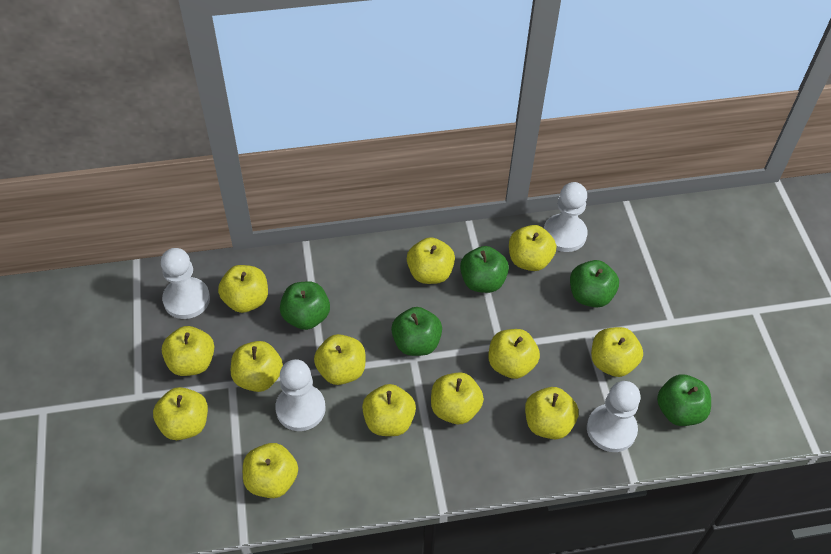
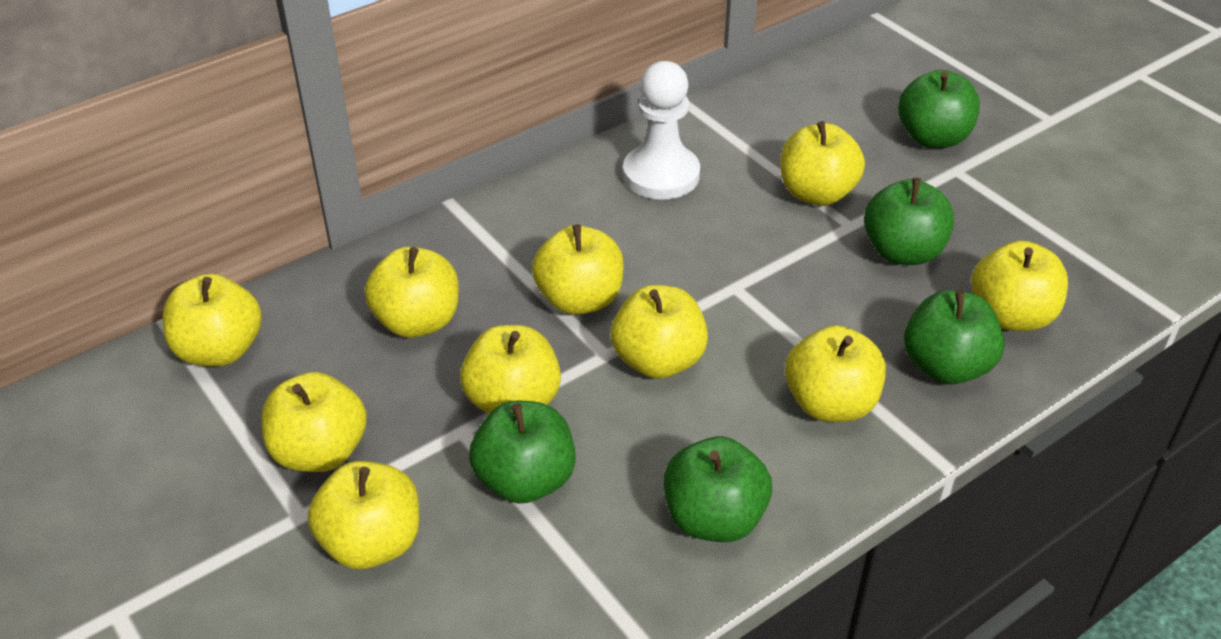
white pawn: [161,248,210,319] [275,359,326,431] [544,182,588,252] [587,381,640,452] = 4 -> [623,61,700,200] = 1
yellow apple: [153,387,208,440] [162,326,214,376] [218,265,268,313] [231,341,283,392] [243,443,298,498] [314,334,366,385] [362,384,416,436] [407,237,455,284] [431,372,484,424] [488,329,540,379] [509,225,556,271] [525,387,579,439] [591,327,643,377] = 13 -> [162,274,262,366] [261,372,367,472] [308,461,419,569] [365,247,459,338] [460,325,561,414] [532,224,624,315] [611,285,708,379] [781,121,865,206] [785,325,886,422] [971,241,1068,331] = 10

